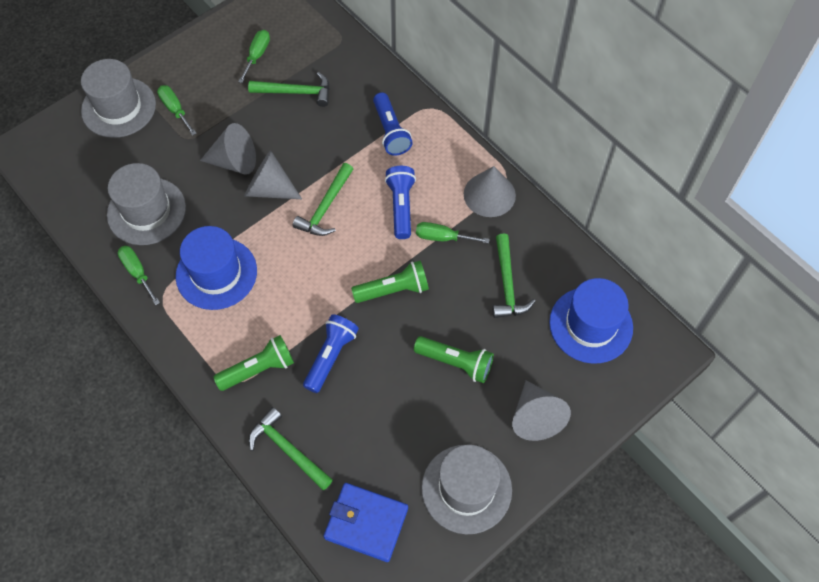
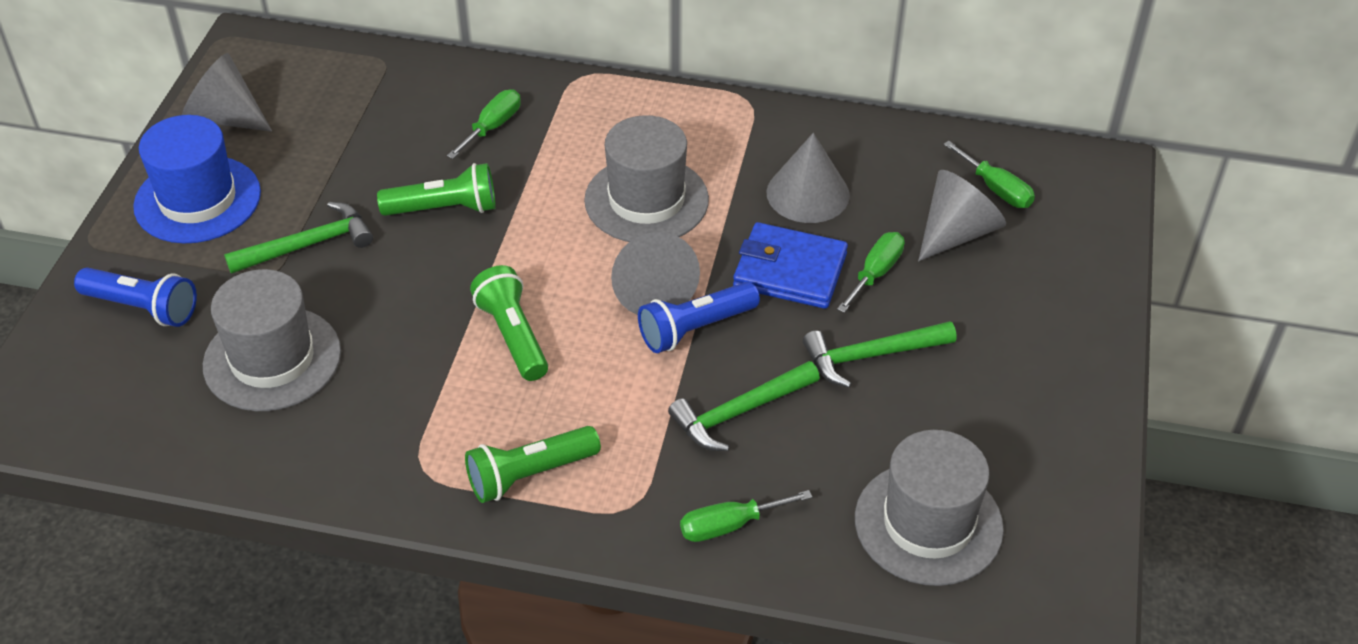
blue flashlight: [303,314,359,393] [373,92,413,156] [385,166,416,239] = 3 -> [74,268,197,327] [638,282,760,353] = 2
blue hat: [176,226,257,310] [549,278,633,364] = 2 -> [133,115,261,243] = 1
green hammer: [248,72,330,107] [249,407,333,490] [293,163,353,236] [492,234,535,318] = 4 -> [224,202,373,274] [668,361,820,451] [803,321,957,388] = 3

